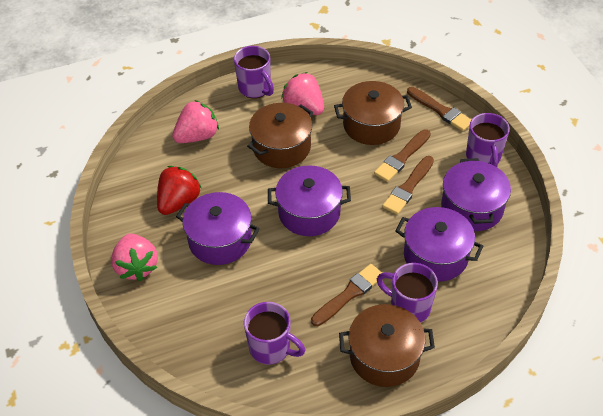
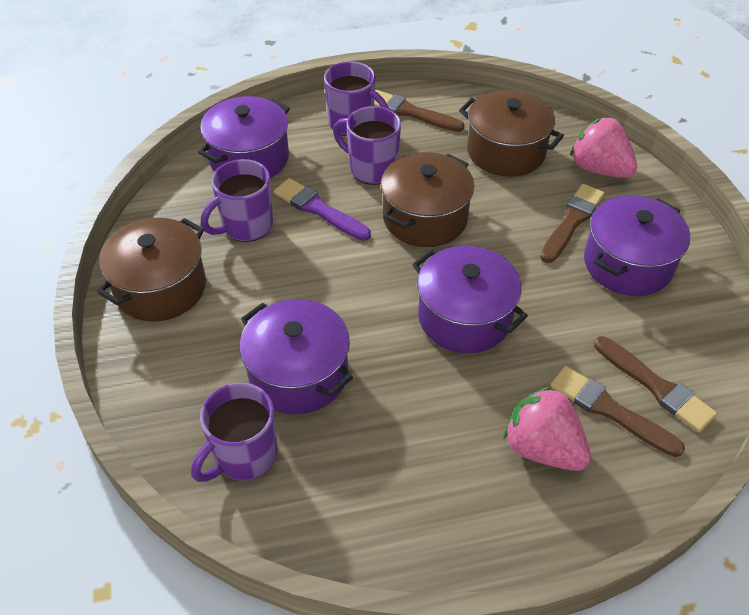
pink strawberry: [111,234,158,281] [172,100,219,143] [281,72,324,115] = 3 -> [504,386,591,471] [570,117,637,178] = 2
purple brush: none = 0 -> [274,178,371,241] = 1
red strawberry: [157,166,201,215] = 1 -> none = 0

